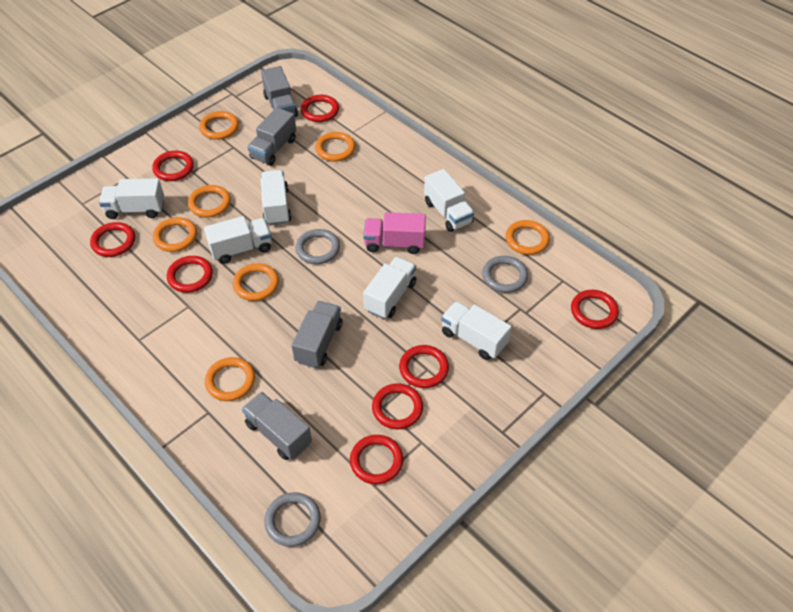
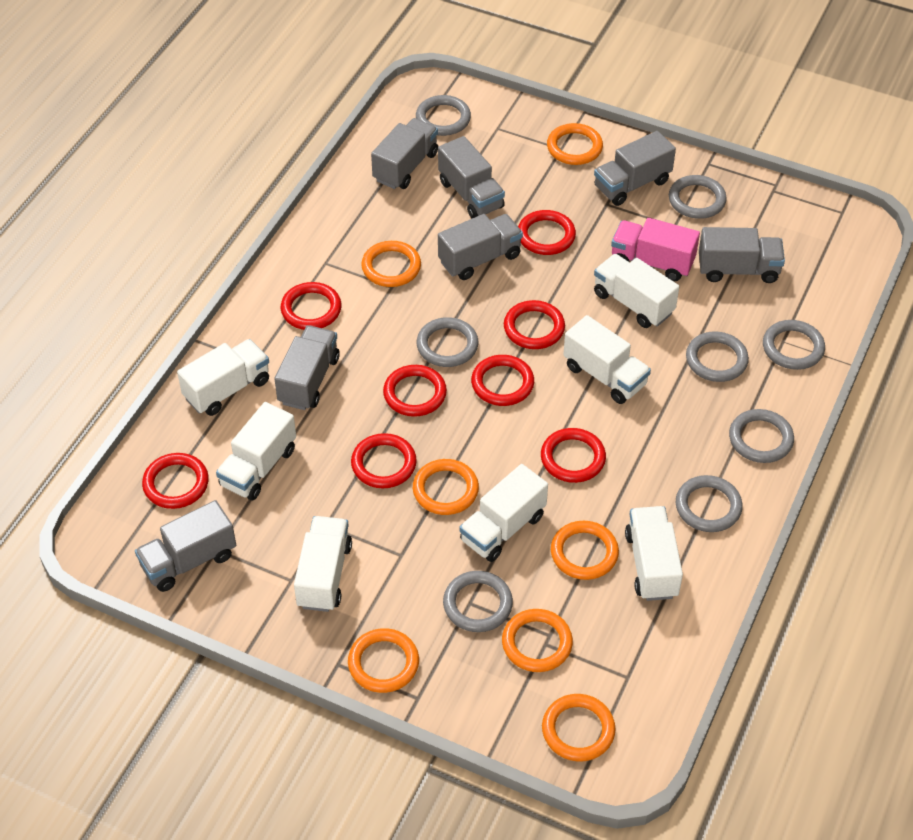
grey ring: [264,492,321,547] [296,229,340,264] [482,256,528,293] = 3 -> [416,95,471,136] [417,317,478,367] [443,571,513,632] [669,175,727,219] [676,475,743,532] [686,331,749,382] [729,409,794,463] [763,320,825,370] = 8
grey truck: [242,392,312,460] [247,107,296,166] [261,66,298,117] [291,301,343,368] = 4 -> [135,500,236,592] [274,325,340,410] [371,118,438,189] [438,136,505,218] [438,214,523,280] [594,131,676,206] [699,227,785,283] = 7
white truck: [99,178,164,219] [204,216,272,264] [260,170,291,225] [363,257,416,319] [424,169,474,232] [441,301,512,360] = 6 -> [177,339,269,416] [216,402,296,500] [294,516,352,612] [459,464,548,562] [563,315,651,404] [594,254,679,328] [625,506,683,601] = 7

